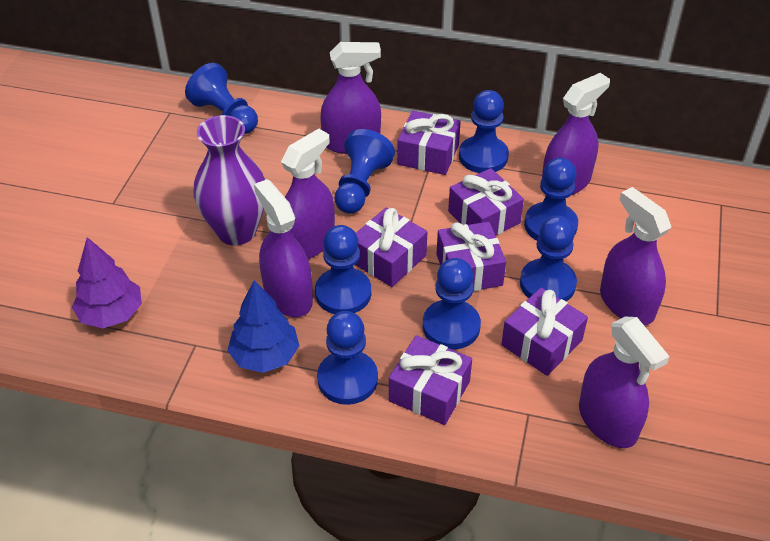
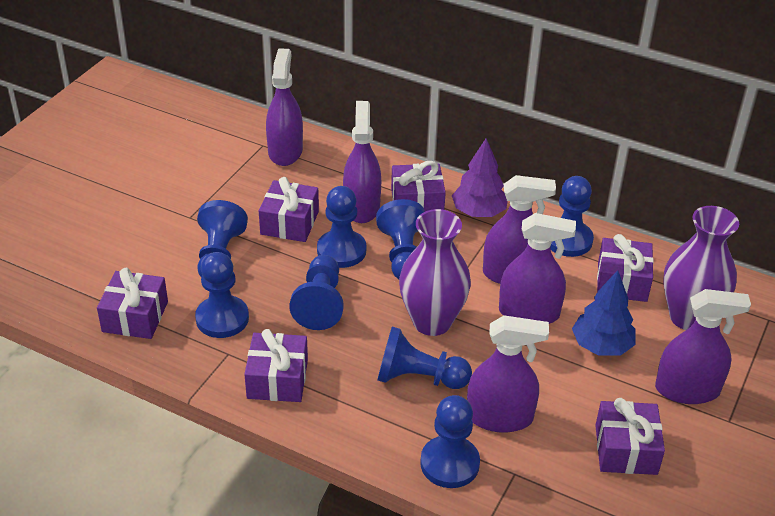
purple vase: [194,115,265,245] = 1 -> [399,209,471,336] [663,206,739,330] = 2

